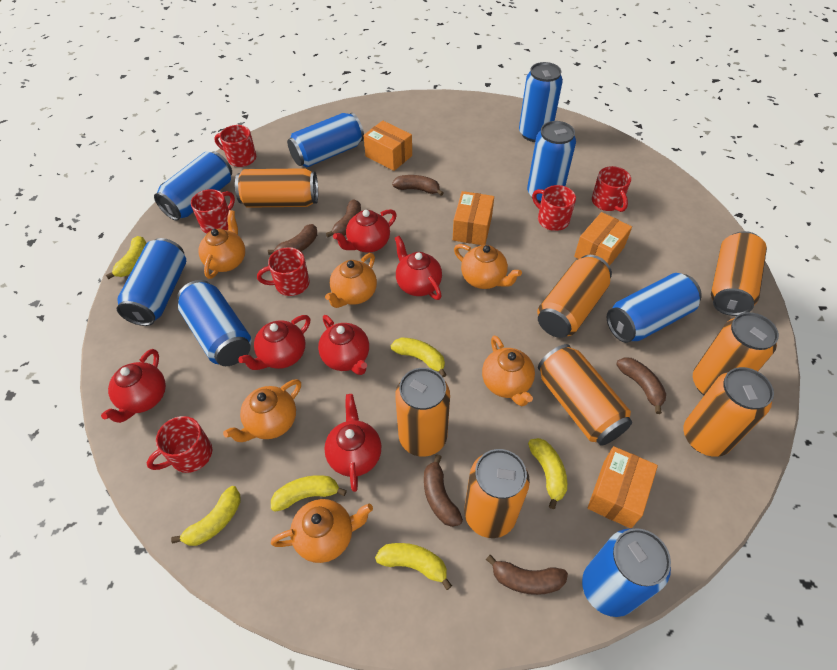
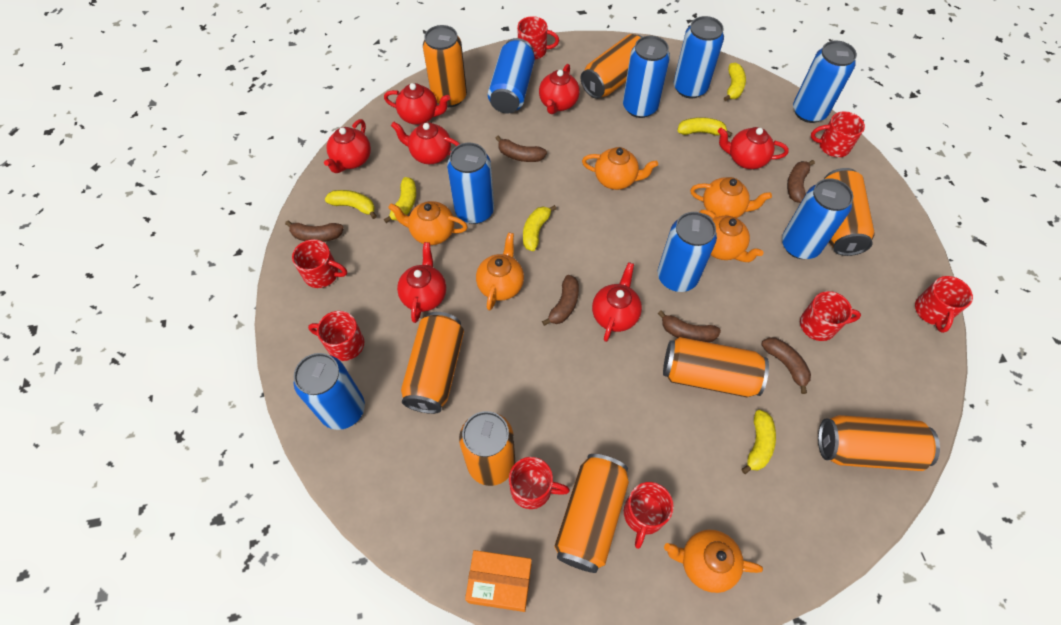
orange box: [363,121,412,171] [453,191,494,245] [574,212,632,266] [587,446,658,528] = 4 -> [465,550,532,612] = 1
red mug: [147,416,212,473] [191,189,235,234] [214,125,256,167] [257,247,309,296] [532,185,576,231] [592,166,631,212] = 6 -> [292,239,347,288] [308,311,364,361] [509,457,570,509] [517,16,559,60] [624,482,674,549] [800,291,861,341] [811,111,865,157] [915,276,973,333] = 8
red teapot: [101,349,166,423] [238,315,310,370] [318,315,369,375] [324,394,381,492] [333,209,397,253] [395,236,442,300] = 6 -> [324,119,371,173] [384,83,450,125] [391,122,460,164] [397,242,446,323] [539,64,580,114] [592,262,642,342] [718,127,789,169] = 7

